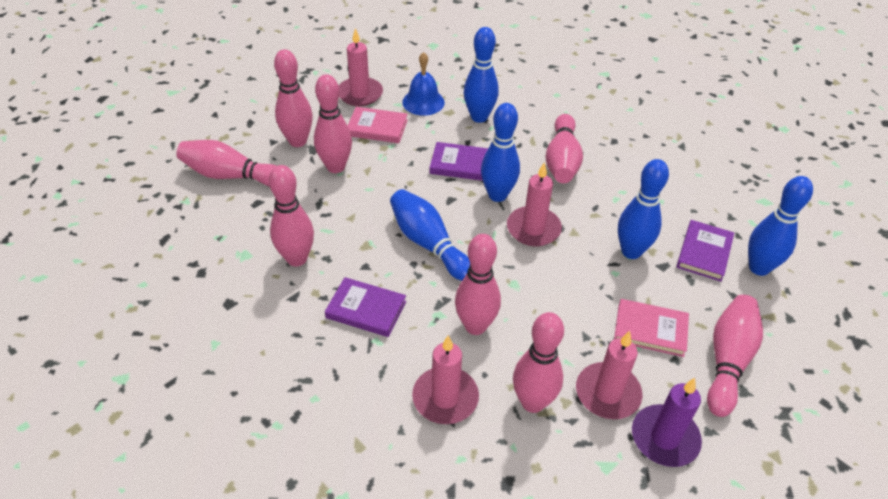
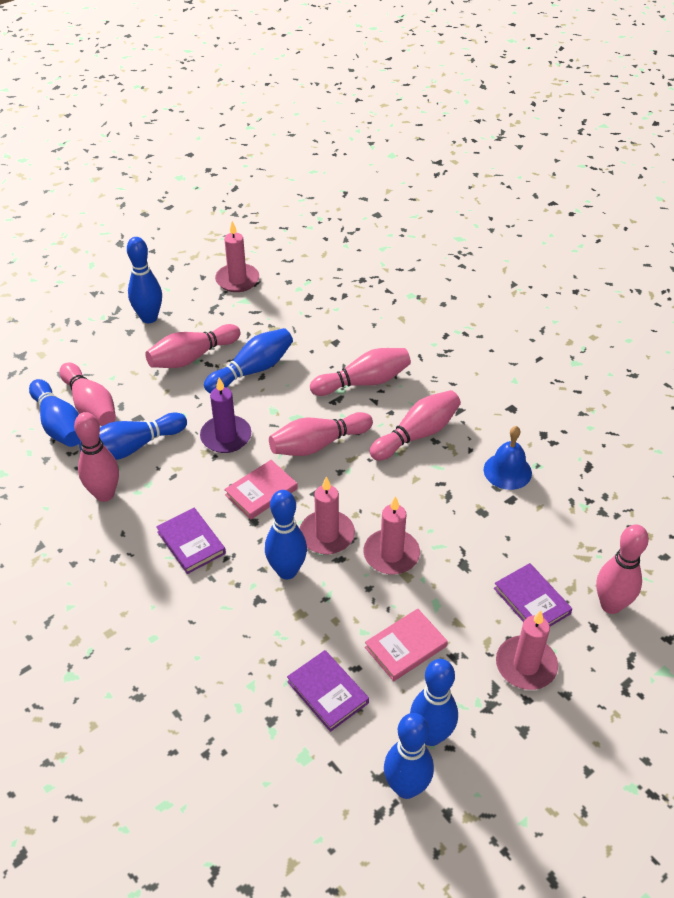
blue bowling pin: [390,189,470,281] [464,27,499,123] [481,103,520,202] [618,159,669,259] [748,176,813,276] = 5 -> [29,379,81,447] [79,413,187,460] [127,237,162,323] [204,328,293,393] [265,490,307,579] [384,713,434,799] [410,659,458,746] = 7
pink bowling pin: [176,140,277,187] [269,165,314,267] [274,49,313,147] [314,74,352,173] [455,234,501,335] [513,312,564,413] [545,114,583,183] [707,295,763,417] = 8 -> [59,363,116,426] [74,412,119,502] [145,324,240,368] [269,412,373,456] [310,348,411,396] [370,390,461,461] [596,524,649,614] = 7

